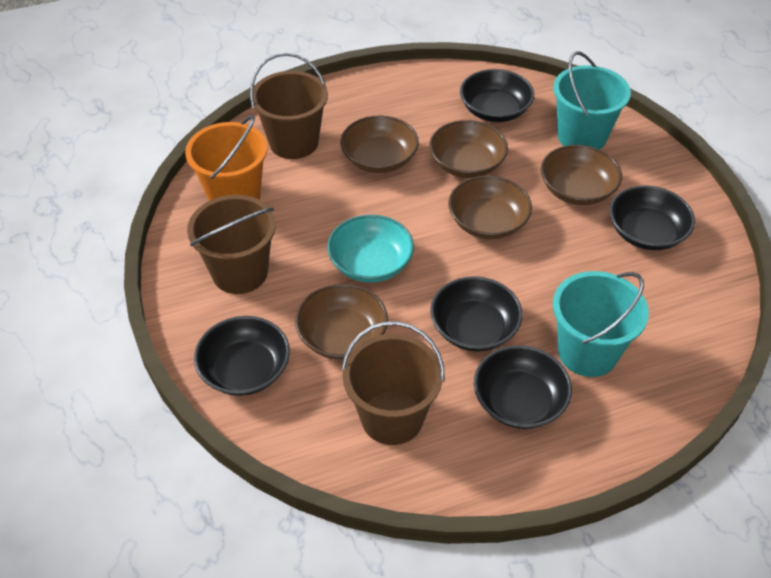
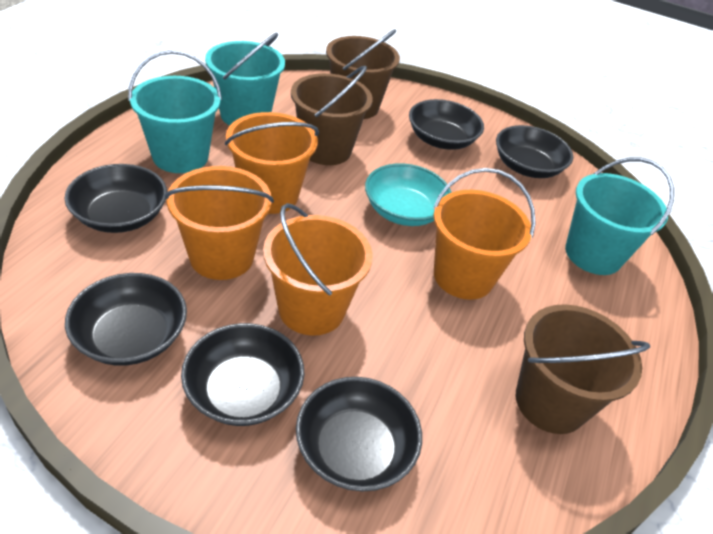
black bowl: [194,316,290,396] [430,276,523,351] [460,69,534,122] [474,345,572,429] [610,185,695,250] = 5 -> [65,164,167,233] [65,273,187,366] [181,323,304,426] [296,377,422,492] [409,99,484,150] [496,125,573,178] = 6
brown bowl: [295,284,388,360] [340,115,419,173] [429,120,508,178] [448,176,532,239] [541,145,622,205] = 5 -> none = 0
orange bucket: [185,115,268,201] = 1 -> [165,166,274,280] [225,112,319,214] [263,203,373,336] [433,168,536,300] = 4
turquoise bucket: [553,51,631,149] [553,271,649,377] = 2 -> [128,50,222,173] [205,33,285,126] [565,158,674,275] = 3

